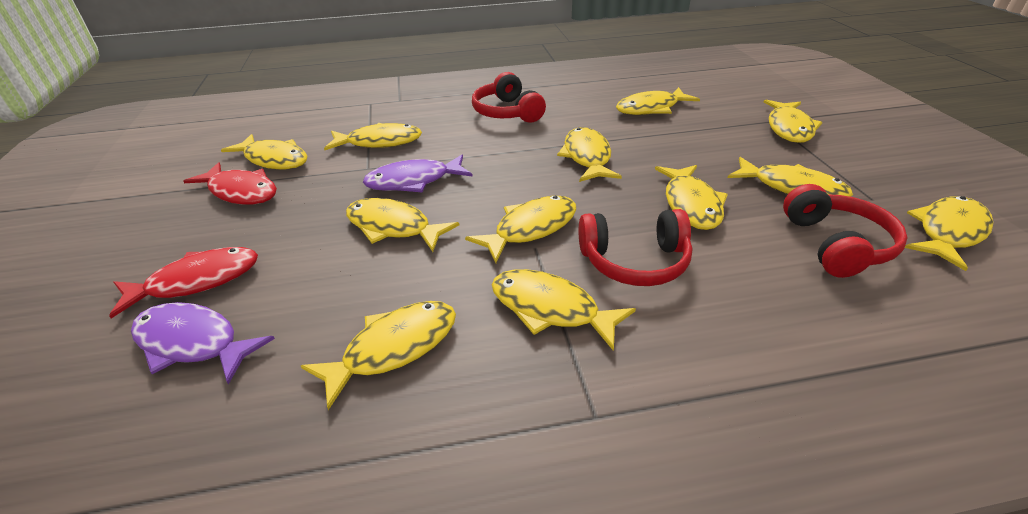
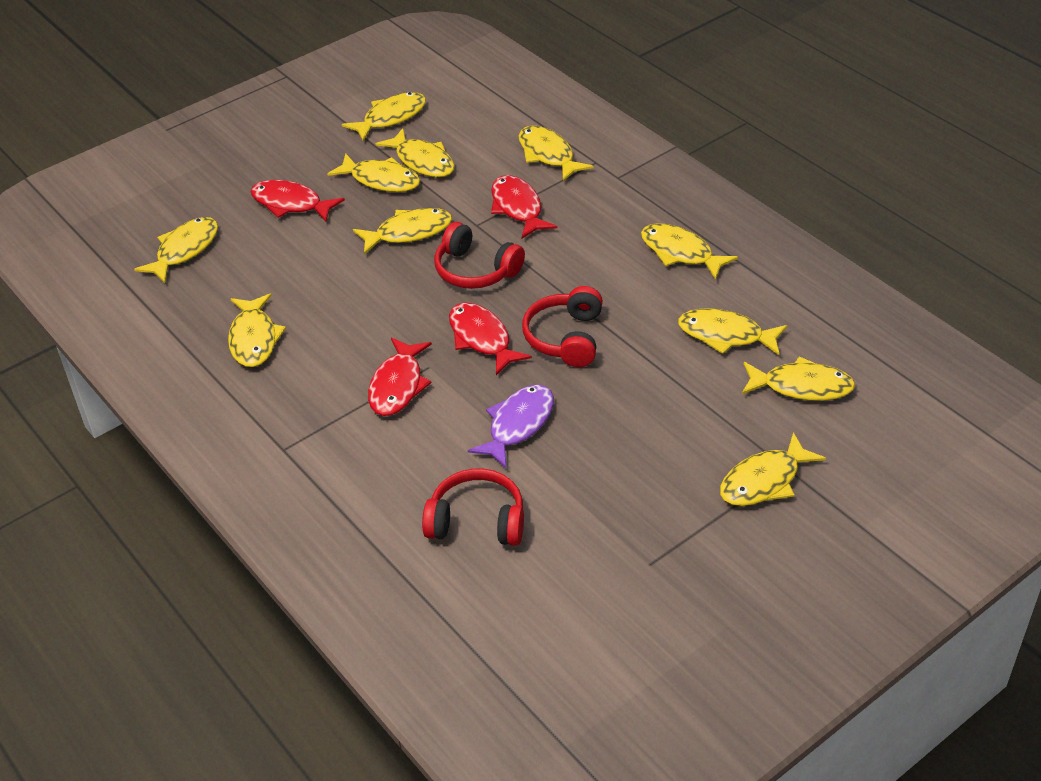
purple fish: [131,302,275,385] [363,155,473,192] = 2 -> [468,385,554,468] = 1
red fish: [109,247,258,318] [183,162,277,205] = 2 -> [250,180,345,222] [368,337,432,416] [449,303,532,375] [491,175,557,239] = 4
yellow fish: [221,134,307,170] [301,301,456,410] [324,123,422,150] [346,198,459,252] [465,195,576,263] [492,269,636,351] [557,127,622,182] [616,87,700,115] [655,165,728,230] [728,157,853,197] [764,100,823,143] [905,196,993,271] = 12 -> [134,217,218,283] [228,294,286,367] [327,153,420,192] [342,92,426,141] [353,208,452,254] [376,128,455,177] [519,126,593,181] [641,223,738,280] [678,309,788,355] [720,432,826,506] [742,356,855,401] = 11

